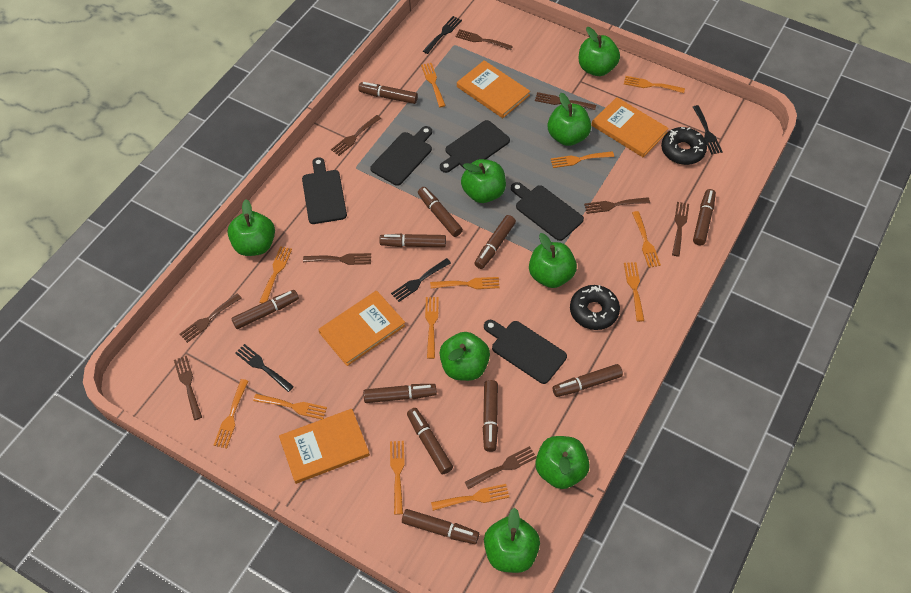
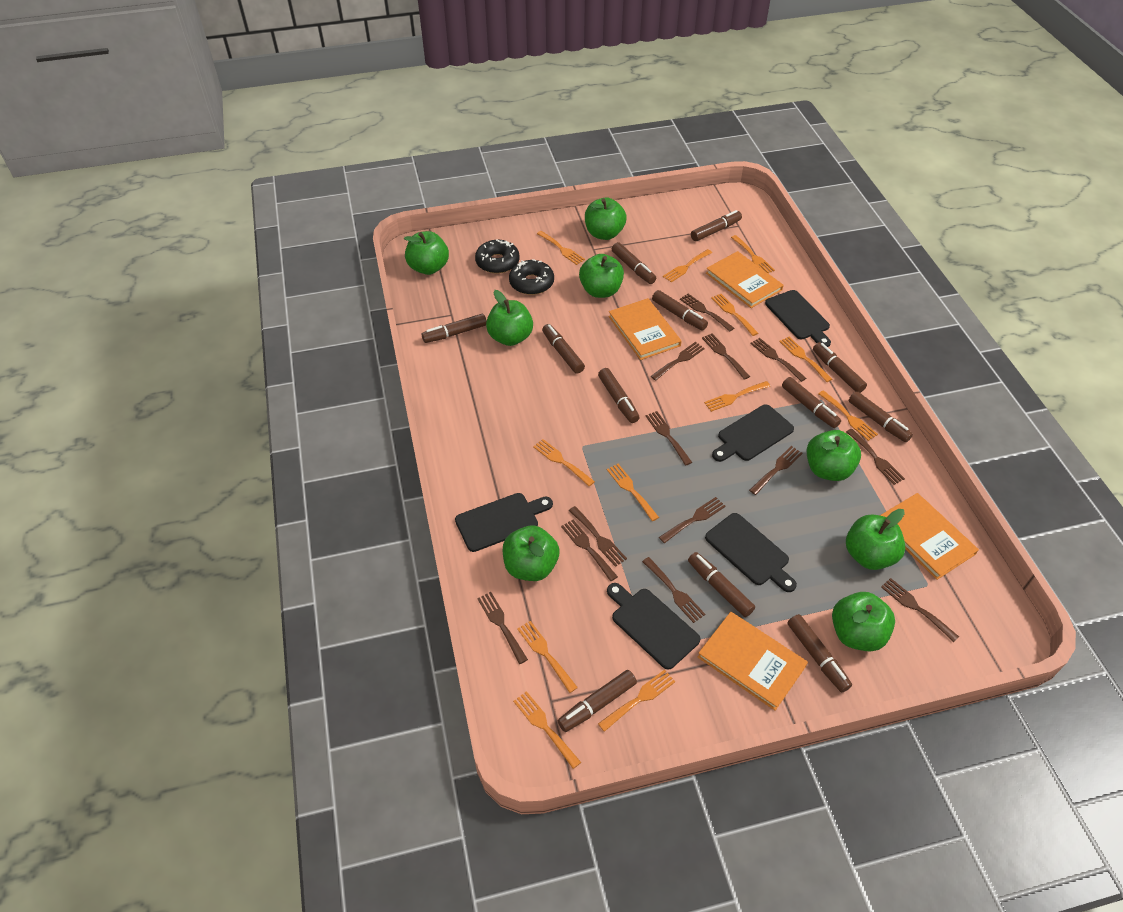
black fork: [235,344,294,392] [391,258,451,302] [423,16,462,54] [693,105,722,155] = 4 -> none = 0
brown fork: [174,356,202,420] [179,293,242,343] [303,253,371,265] [331,115,381,156] [455,29,513,50] [465,446,536,489] [535,92,596,110] [584,197,650,214] [672,202,689,256] = 9 -> [477,592,528,664] [561,520,618,581] [569,506,627,567] [642,557,705,623] [645,411,692,466] [651,342,705,381] [659,497,726,543] [680,294,734,332] [702,334,750,380] [749,446,803,495] [750,338,806,382] [846,429,905,485] [881,578,959,642] = 13
brown marker: [231,290,299,329] [358,82,418,104] [363,384,437,403] [380,234,446,247] [402,509,479,544] [407,408,453,474] [418,187,463,237] [474,215,516,269] [483,380,498,452] [553,364,623,397] [693,189,716,245] = 11 -> [422,314,487,343] [542,324,585,374] [558,670,637,732] [598,368,640,423] [612,242,656,284] [652,290,708,330] [688,552,755,617] [691,210,742,241] [782,377,841,428] [788,614,852,692] [813,342,867,393] [849,391,913,442] = 12

